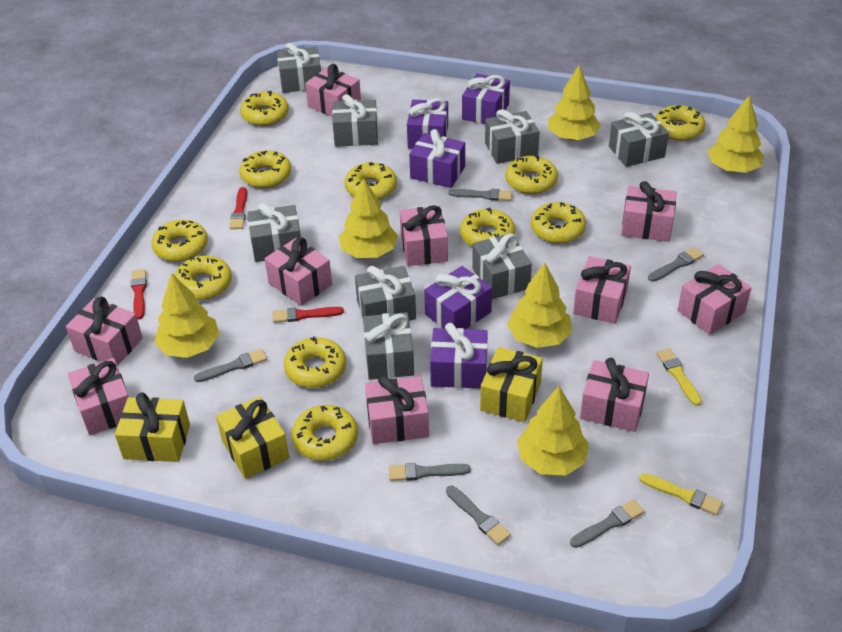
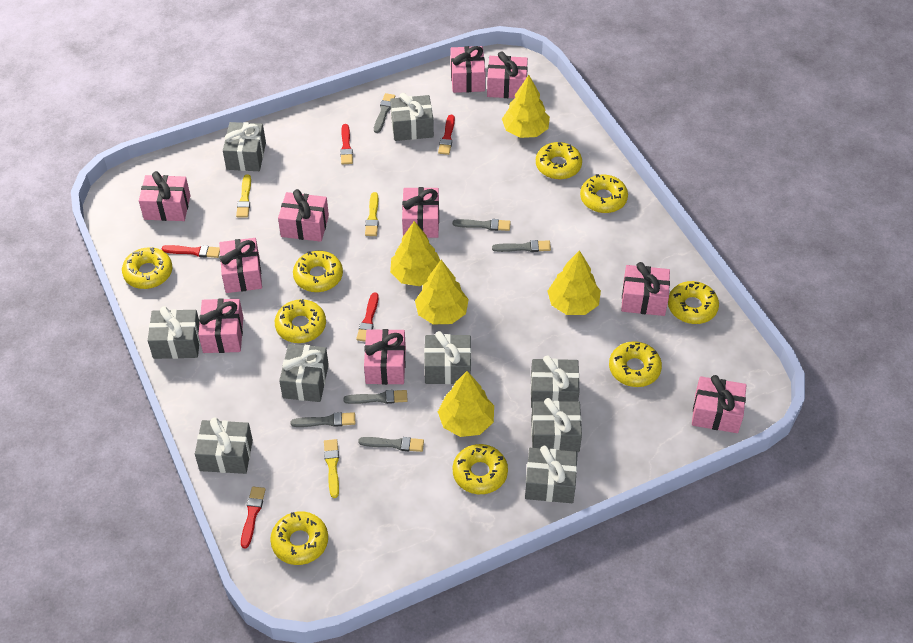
grey gift: [247,203,301,262] [277,43,321,93] [332,94,378,147] [355,266,416,321] [363,312,414,380] [472,233,532,299] [485,109,540,164] [609,112,669,167] = 8 -> [148,306,200,359] [195,418,253,474] [223,122,266,171] [279,344,329,402] [390,93,434,141] [424,331,471,384] [525,446,578,503] [530,356,580,408] [531,398,582,452] = 9
purple gift: [407,98,448,149] [409,129,465,188] [424,266,492,329] [430,323,488,388] [462,74,510,124] = 5 -> none = 0
red brush: [131,269,147,319] [229,187,247,229] [273,307,344,323] = 3 -> [162,245,220,258] [241,487,266,548] [340,124,353,164] [356,292,379,342] [438,115,455,155] = 5
yellow brush: [639,473,723,515] [657,348,702,406] = 2 -> [236,174,251,217] [324,439,339,498] [365,192,379,236] = 3
yellow donut: [151,220,208,262] [174,256,232,300] [239,150,291,188] [240,91,289,126] [284,337,346,388] [292,405,358,461] [344,162,397,200] [460,208,516,247] [505,155,558,194] [531,202,586,243] [655,105,705,141] = 11 -> [122,247,172,289] [270,511,328,565] [275,299,326,343] [293,251,343,292] [453,444,508,494] [536,142,582,179] [580,174,628,213] [609,341,662,387] [668,281,719,324] = 9
yellow gift: [115,392,190,462] [216,396,289,479] [480,347,543,422] = 3 -> none = 0
yellow tree: [154,273,220,358] [339,178,398,258] [507,263,572,348] [517,386,589,475] [548,66,601,140] [708,96,764,173] = 6 -> [390,221,440,286] [415,260,469,324] [438,371,494,437] [502,75,550,138] [547,250,601,315] = 5

